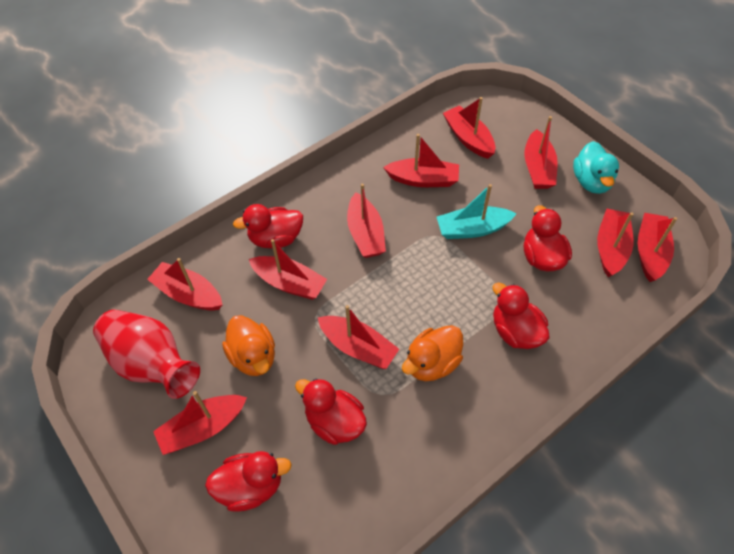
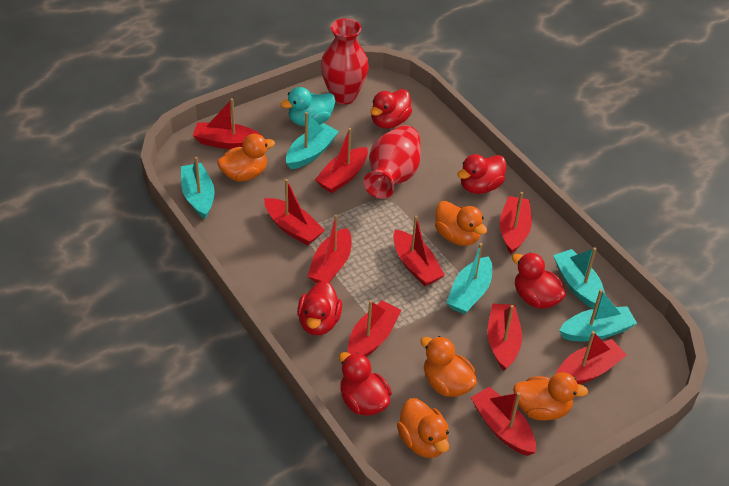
orange duck: [222,315,275,376] [402,325,463,381] = 2 -> [217,134,275,181] [397,398,449,458] [420,336,477,397] [435,201,487,246] [513,372,588,421] = 5
red vase: [93,310,200,399] = 1 -> [321,18,369,104] [363,125,421,199] = 2
turquoise boat: [437,184,516,239] = 1 -> [181,157,215,219] [286,112,339,169] [446,243,492,314] [553,247,605,309] [559,289,637,341] = 5

